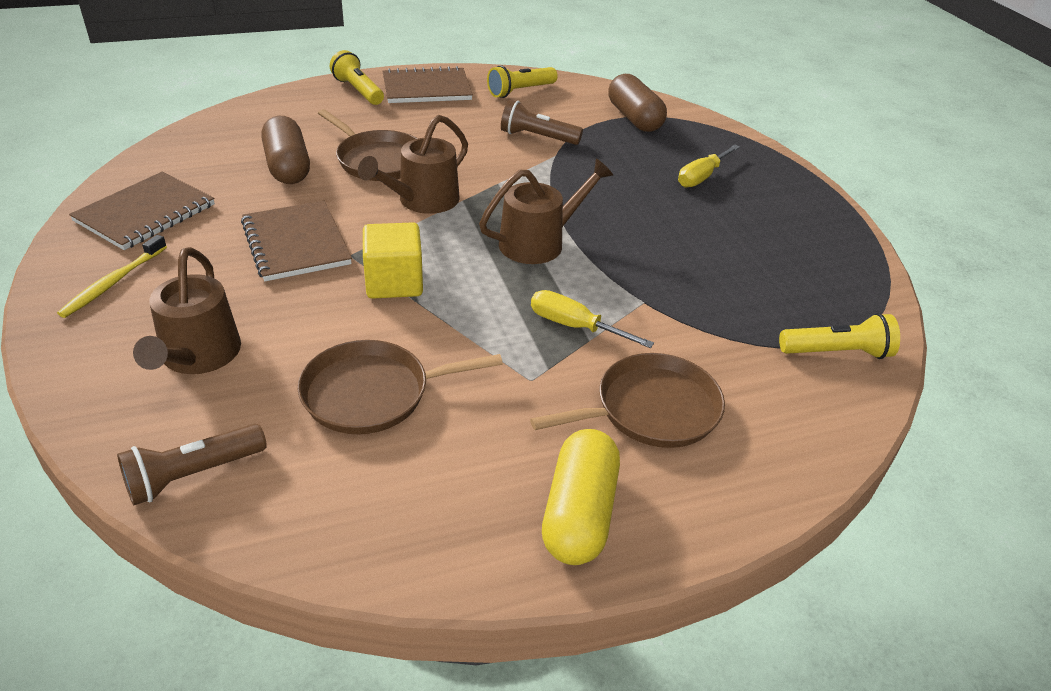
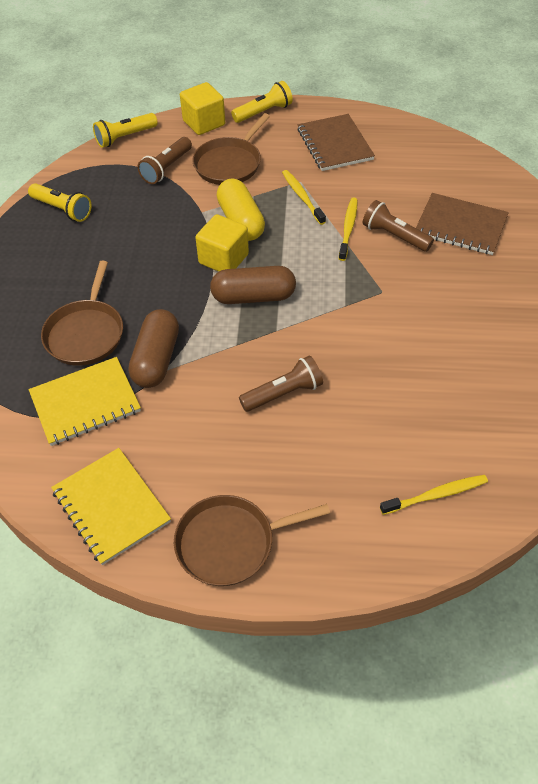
brown flashlight: [117,424,267,505] [501,100,583,145] = 2 -> [137,137,192,184] [239,356,323,412] [363,200,434,252] = 3
brown notebook: [69,172,215,250] [241,201,352,281] [382,66,473,103] = 3 -> [297,114,375,171] [416,193,509,255] = 2
brown watering can: [133,247,241,374] [358,115,468,214] [479,158,614,264] = 3 -> none = 0
yellow cube: [363,222,423,299] = 1 -> [180,82,225,135] [195,214,249,272] = 2
yellow notebook: none = 0 -> [29,357,141,446] [51,448,171,565] = 2
yellow screwdriver: [531,290,654,348] [678,145,740,188] = 2 -> none = 0
yellow toothbrush: [57,235,167,318] = 1 -> [282,170,326,225] [339,198,358,261] [380,475,488,515] = 3

